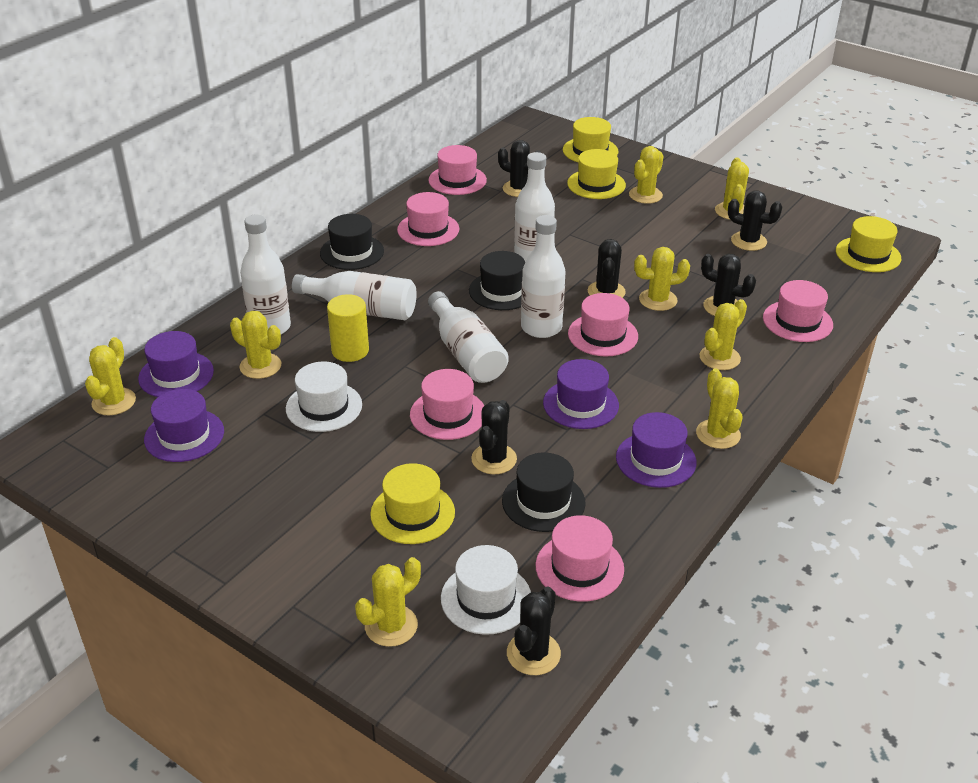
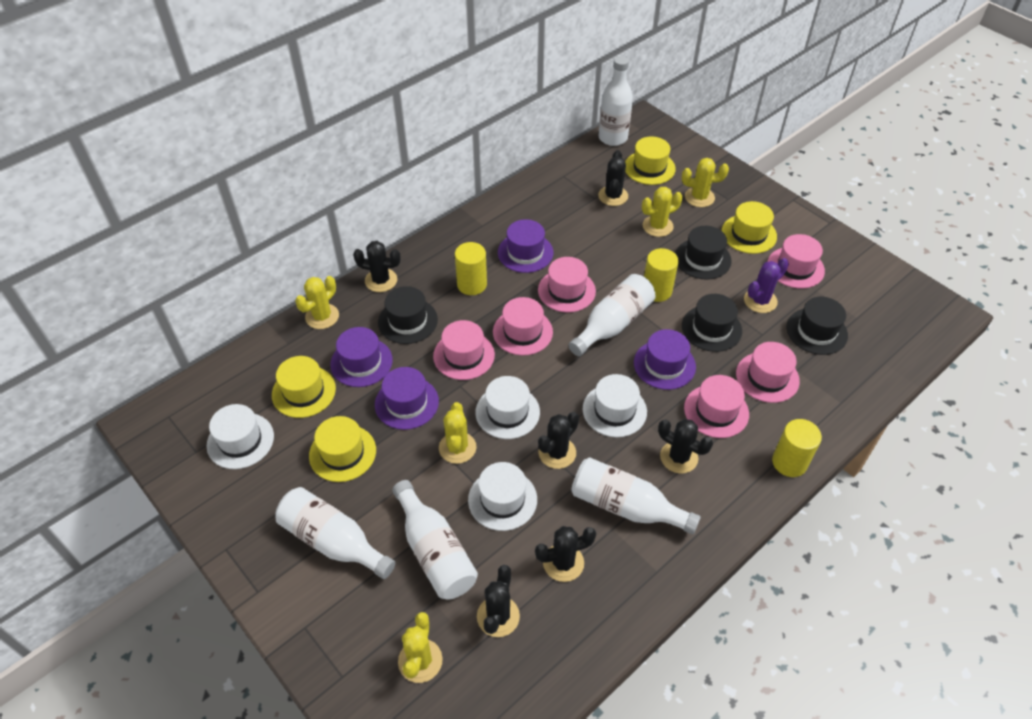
black hat: [320,214,384,270] [469,251,525,310] [502,452,585,532] = 3 -> [378,286,438,344] [675,226,732,280] [682,294,742,352] [787,297,848,355] = 4
purple cactus: none = 0 -> [744,258,789,313] = 1
white hat: [286,361,362,432] [441,545,531,635] = 2 -> [207,404,274,469] [468,462,537,531] [475,376,540,439] [583,374,647,437] = 4
yellow cactus: [85,337,136,415] [230,311,281,379] [355,557,421,647] [629,146,663,204] [634,247,690,311] [696,368,743,449] [700,299,747,370] [715,158,749,220] = 8 -> [295,276,339,329] [398,612,443,683] [439,402,477,464] [642,187,683,237] [682,158,729,207] = 5
yellow cylinder: [327,294,369,362] = 1 -> [455,242,487,295] [644,248,679,302] [772,419,822,477] = 3

